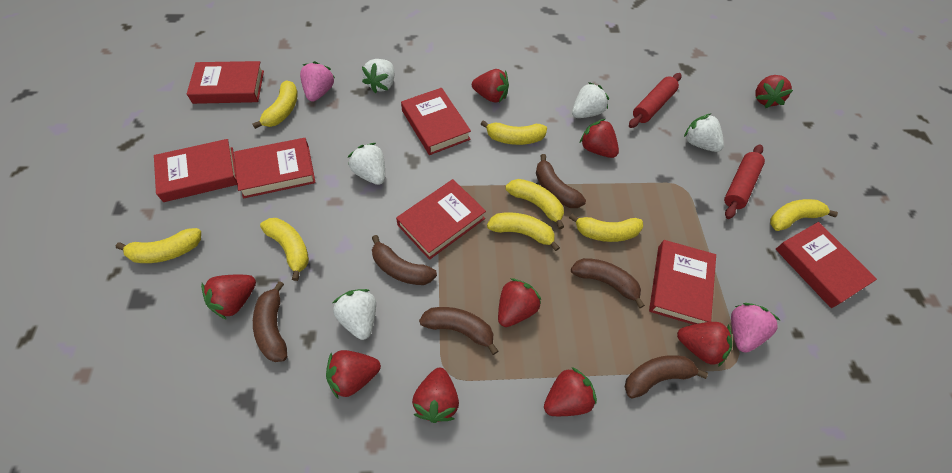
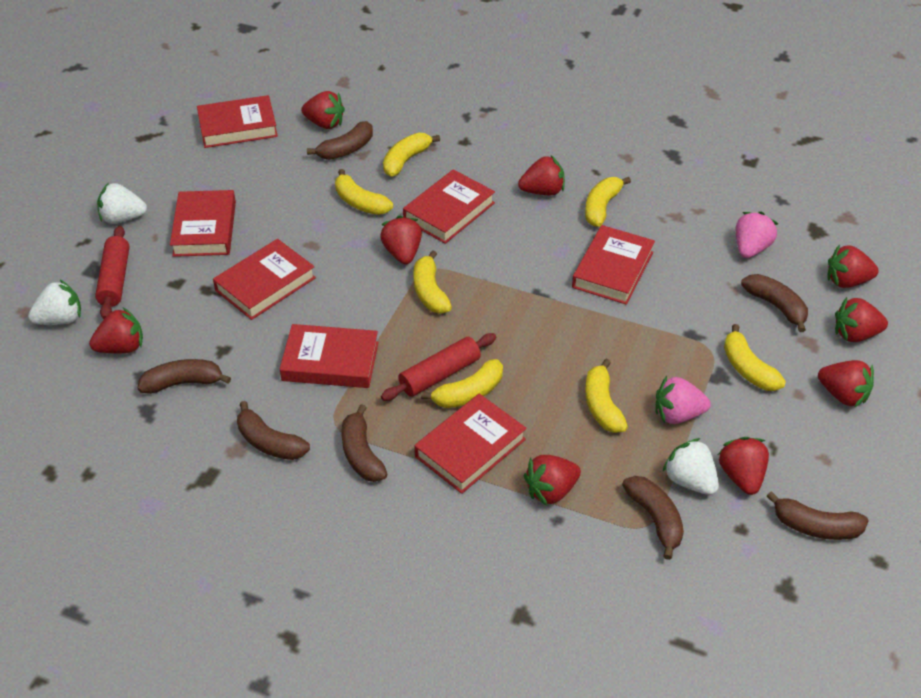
brown banana: [253,281,287,362] [372,235,437,285] [419,307,498,355] [536,154,586,208] [571,258,645,308] [625,355,708,398] = 6 -> [138,359,231,394] [237,401,310,460] [307,121,373,160] [342,404,387,482] [622,476,684,560] [741,274,808,332] [766,491,869,540] = 7
white strawberry: [333,289,376,340] [348,143,385,185] [362,59,394,93] [572,82,609,118] [684,113,724,152] = 5 -> [28,280,81,325] [97,183,147,224] [663,438,719,495] = 3
yellow banana: [115,228,201,263] [252,81,298,129] [260,218,309,281] [481,120,547,145] [487,212,560,251] [506,179,564,229] [569,214,643,242] [770,199,838,231] = 8 -> [335,169,393,215] [383,133,440,177] [413,250,452,313] [421,359,503,408] [585,177,631,227] [585,359,628,433] [724,324,786,391] = 7

